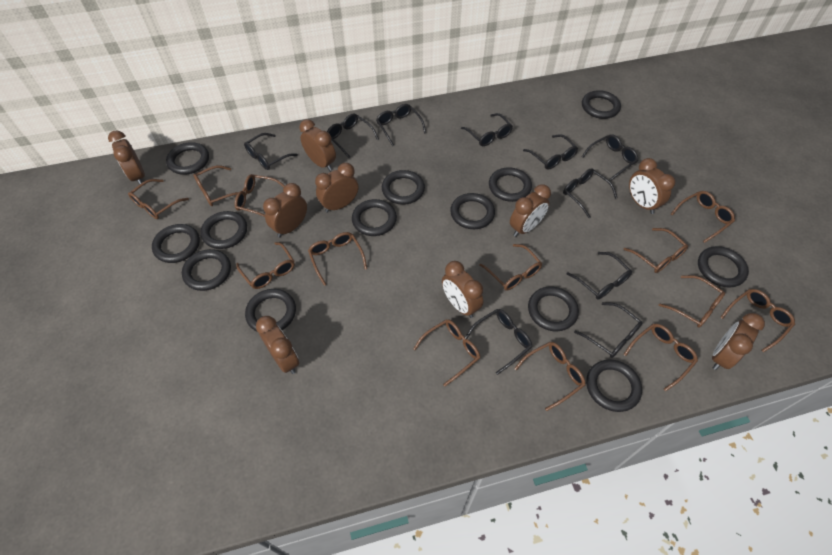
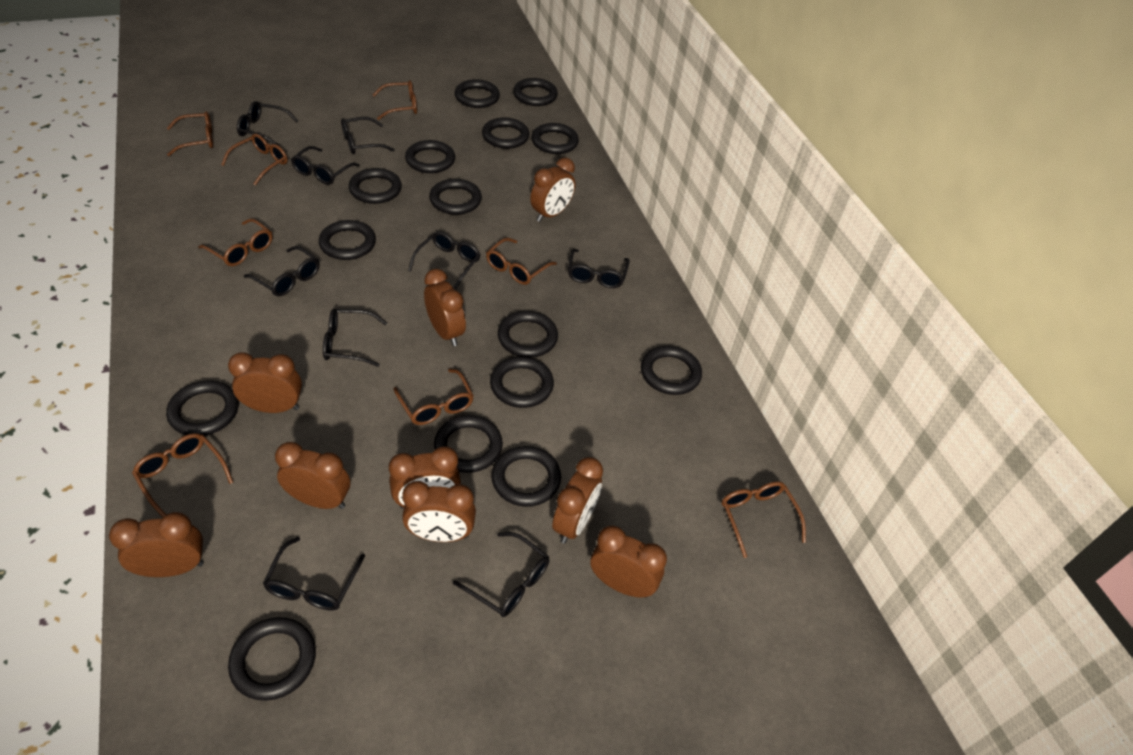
black glasses: [244,133,298,170] [327,113,379,158] [376,104,426,146] [461,113,513,146] [465,309,532,375] [523,134,578,170] [563,168,617,218] [567,252,632,300] [574,302,643,358] [582,134,638,181] = 10 -> [237,101,298,146] [244,246,319,296] [263,537,365,611] [291,146,360,185] [323,309,387,367] [341,117,395,154] [408,232,480,290] [453,532,549,617] [568,249,630,288] = 9
black ring: [152,224,200,263] [166,142,209,175] [182,249,231,291] [201,211,247,249] [245,289,296,331] [352,199,397,236] [382,170,425,205] [450,193,495,229] [489,167,532,202] [528,286,579,331] [582,90,621,119] [586,360,642,412] [698,246,749,288] = 13 -> [166,381,239,436] [228,617,316,701] [319,220,376,260] [349,168,402,204] [405,140,455,173] [429,179,482,215] [434,415,503,473] [454,79,500,108] [482,117,529,149] [490,357,554,408] [491,446,561,507] [498,311,558,358] [513,78,558,106] [531,123,579,154] [641,346,702,395] = 15
brown glasses: [128,179,189,219] [193,165,247,206] [235,174,285,217] [236,242,295,289] [308,232,367,286] [413,319,480,386] [479,244,542,290] [514,342,585,411] [623,228,688,273] [623,324,698,391] [659,275,725,328] [671,191,735,243] [720,289,795,352] = 13 -> [132,433,234,517] [167,111,213,156] [198,218,273,266] [221,134,288,186] [373,80,417,120] [393,369,474,425] [486,238,557,285] [722,481,806,558] = 8

